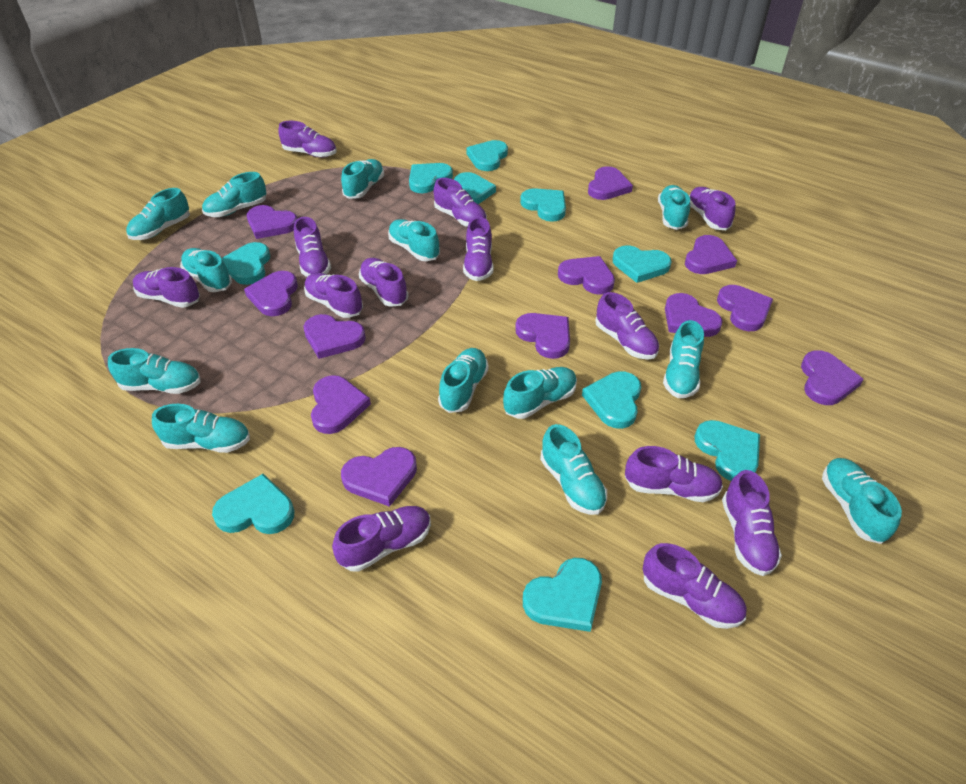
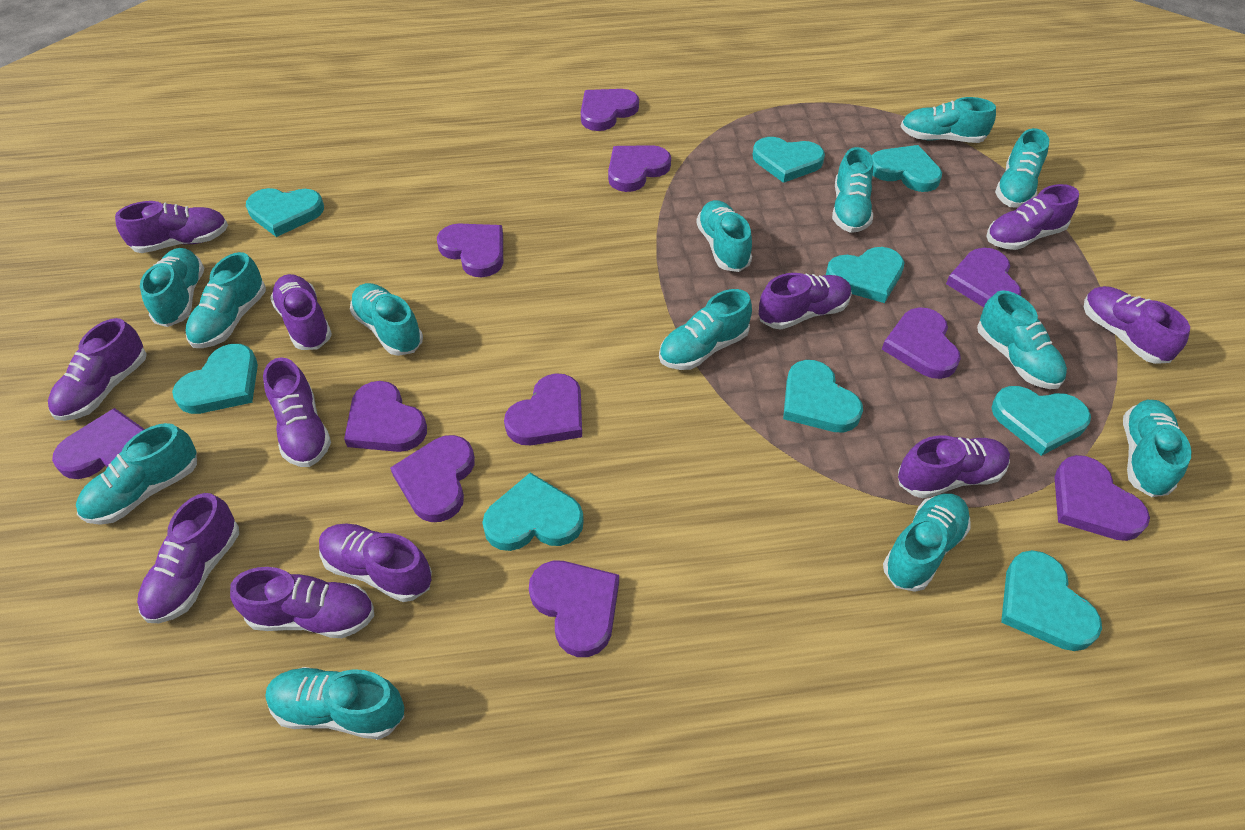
purple heart: [244,271,298,316] [247,205,298,239] [303,314,366,359] [311,375,371,434] [341,447,417,507] [515,313,570,359] [558,256,615,295] [588,166,633,200] [665,293,723,337] [685,235,737,274] [717,285,773,331] [801,351,864,405] = 12 -> [52,408,145,479] [344,381,427,452] [390,435,475,522] [437,224,503,278] [504,373,582,445] [529,561,619,657] [581,89,639,131] [608,145,671,192] [882,307,961,379] [946,248,1021,307] [1054,455,1150,541] = 11
purple shoe: [133,267,200,308] [278,121,337,158] [294,217,331,277] [304,273,363,318] [332,506,431,572] [359,258,408,307] [434,178,487,227] [463,217,494,281] [595,292,659,360] [625,446,723,502] [643,543,746,629] [689,187,735,230] [722,470,782,576] = 13 -> [48,318,147,421] [115,201,228,253] [137,493,239,623] [230,567,374,638] [263,357,331,467] [270,274,332,350] [319,523,432,602] [759,273,852,329] [898,436,1010,498] [986,184,1079,250] [1084,286,1190,364] = 11
turquoise heart: [212,474,294,534] [222,242,270,285] [409,163,453,193] [454,172,496,204] [466,140,508,171] [520,188,566,222] [523,558,602,632] [582,371,641,429] [613,245,672,283] [695,420,760,481] = 10 -> [172,344,258,414] [246,188,324,237] [482,473,584,551] [753,137,825,183] [783,360,863,433] [826,247,905,303] [872,145,942,192] [992,386,1091,456] [1001,550,1102,651] = 9

